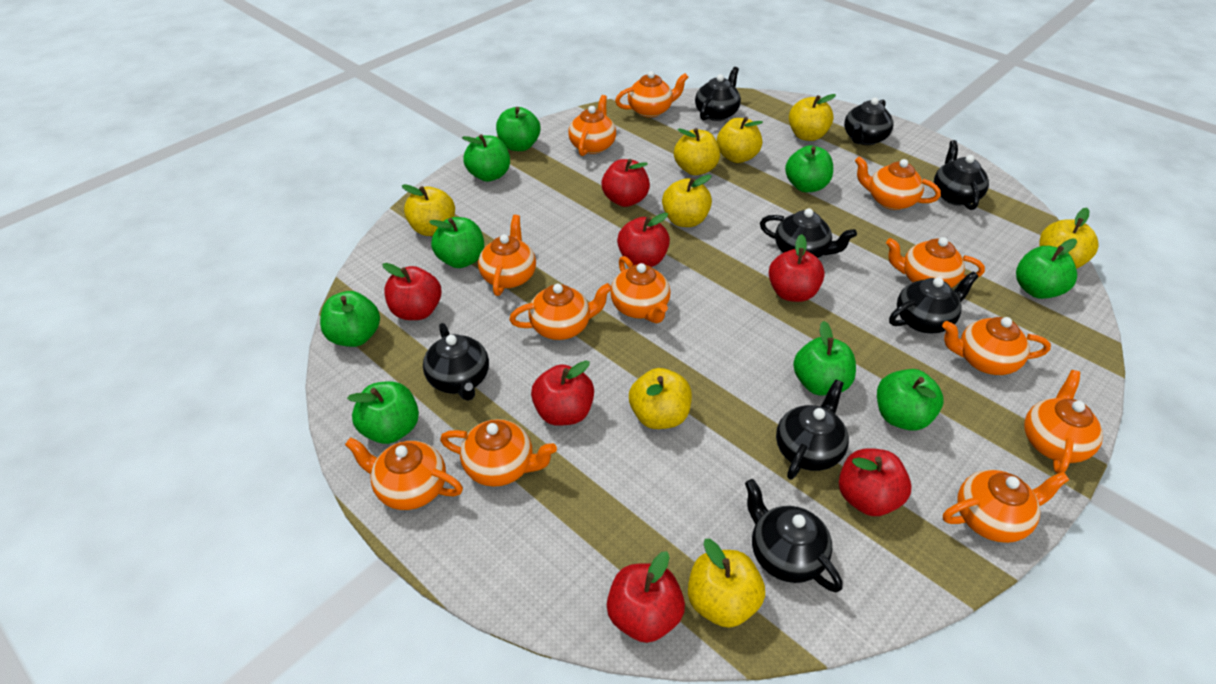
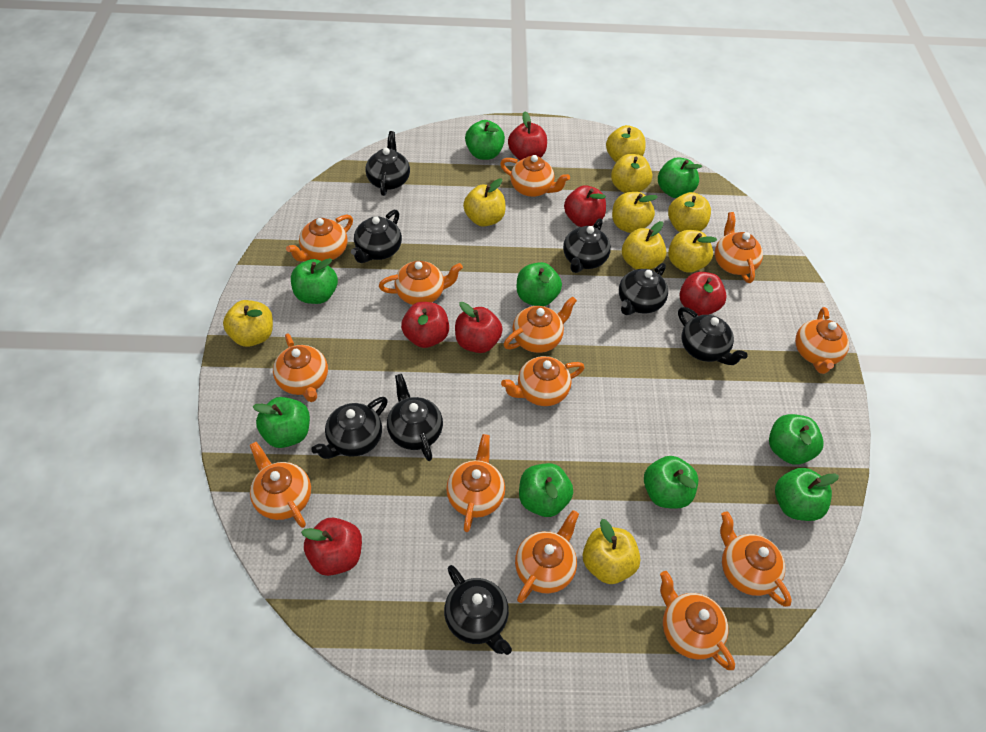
orange teapot: [345,437,463,510] [440,419,557,487] [478,215,536,296] [509,283,612,340] [568,95,616,156] [610,256,670,323] [615,71,688,118] [855,156,941,210] [886,237,985,288] [942,317,1051,375] [943,470,1069,543] [1024,370,1103,474] = 12 -> [250,442,311,528] [273,333,328,402] [286,215,353,262] [379,261,463,305] [446,434,505,532] [500,155,570,197] [501,356,585,406] [503,296,577,353] [515,510,579,603] [660,571,735,670] [715,212,763,283] [720,511,792,607] [795,307,849,374] = 13
red apple: [382,263,441,320] [531,360,594,426] [602,159,650,207] [607,551,685,643] [617,213,670,267] [769,234,825,302] [839,448,911,516] = 7 -> [301,518,362,576] [401,302,449,348] [455,302,503,353] [508,112,547,160] [564,185,606,227] [679,272,727,316] = 6
yellow apple: [402,184,455,236] [629,368,692,429] [662,174,712,227] [674,128,720,175] [688,539,765,628] [717,117,763,163] [789,94,836,141] [1039,208,1098,269] = 8 -> [223,300,273,347] [463,178,506,227] [583,519,640,584] [606,125,646,162] [611,154,652,193] [612,192,658,233] [622,221,666,269] [668,192,711,232] [668,230,717,273] = 9

